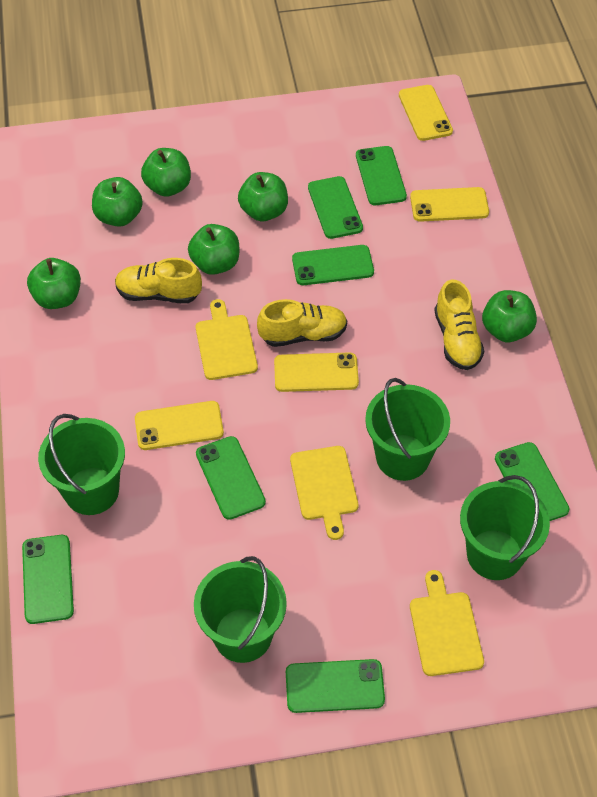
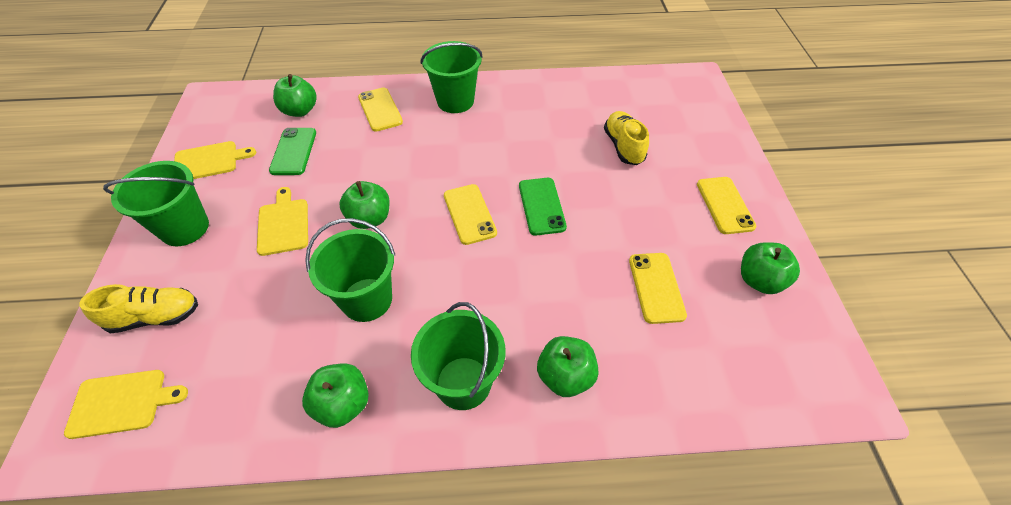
green apple: [27,258,81,309] [92,177,143,227] [141,148,191,197] [188,224,239,275] [238,172,288,221] [482,290,537,342] = 6 -> [273,74,317,117] [302,364,369,428] [339,181,390,229] [537,336,599,397] [741,242,800,294] = 5
green phone: [22,535,74,624] [196,436,266,520] [286,659,385,713] [292,245,374,285] [308,176,363,239] [356,146,407,205] [495,442,570,521] = 7 -> [269,128,316,175] [519,178,567,236] = 2
yellow shoe: [115,258,202,304] [257,299,347,347] [434,280,484,370] = 3 -> [80,284,198,334] [604,111,649,165] = 2

